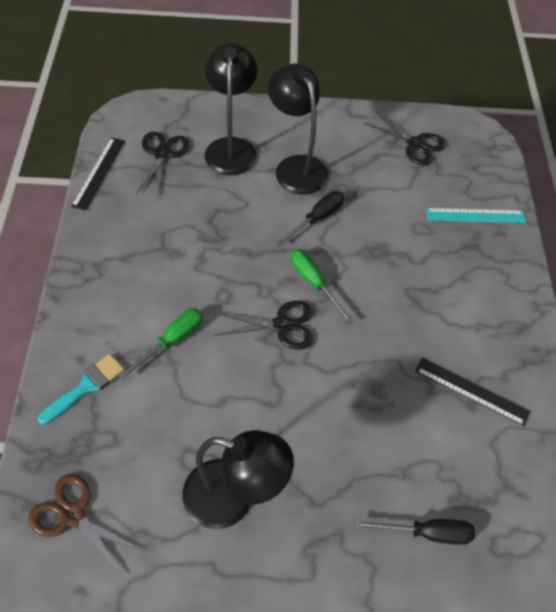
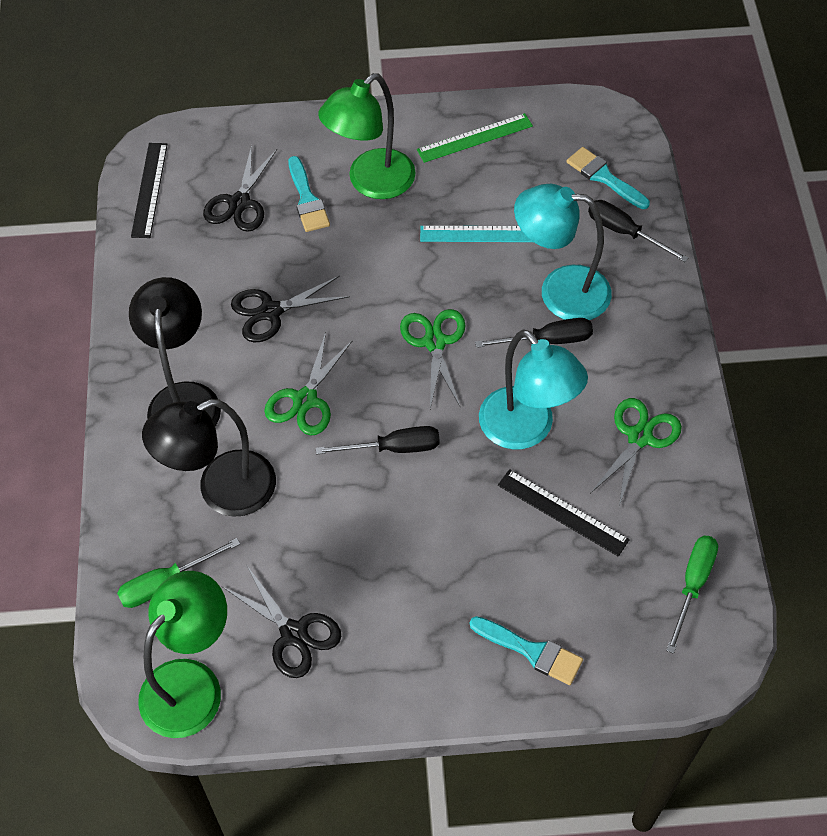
black lamp: [182,430,294,529] [205,43,257,175] [268,63,328,195] = 3 -> [129,277,221,427] [142,399,276,517] = 2
black screwdriver: [276,191,344,246] [355,519,475,545] = 2 -> [316,426,440,455] [475,318,593,348] [588,200,689,262] = 3
brown scissors: [28,474,143,577] = 1 -> none = 0
green lamp: none = 0 -> [138,571,227,738] [318,73,416,199] = 2
green ruler: none = 0 -> [417,113,533,163] = 1
green scissors: none = 0 -> [264,332,353,436] [400,309,466,409] [590,398,682,506] = 3
turquoise brush: [38,354,125,425] = 1 -> [288,156,330,232] [470,616,583,685] [567,147,650,209] = 3
turquoise lamp: none = 0 -> [479,330,588,449] [514,184,612,320] = 2

